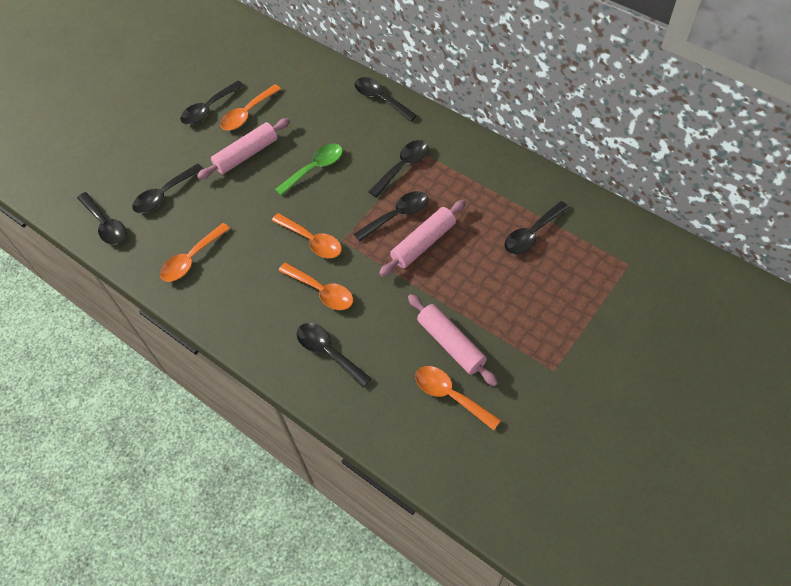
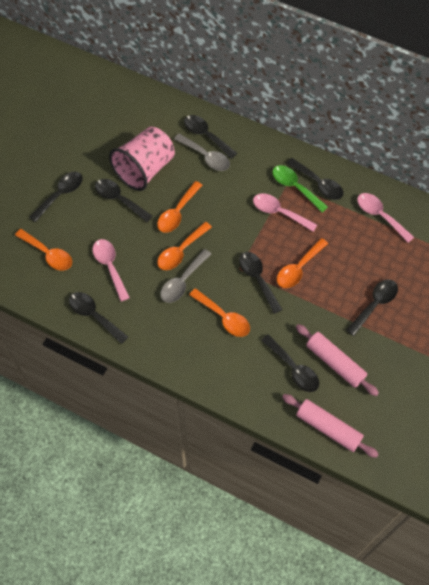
grey spoon: none = 0 -> [160,249,211,303] [174,133,230,171] = 2
pink cup: none = 0 -> [109,127,175,191] = 1
pink rolling pin: [197,118,290,180] [379,200,466,277] [408,294,498,386] = 3 -> [282,394,379,458] [296,324,379,396] = 2
pink spoon: none = 0 -> [93,239,130,301] [253,193,317,232] [357,193,414,243] = 3

